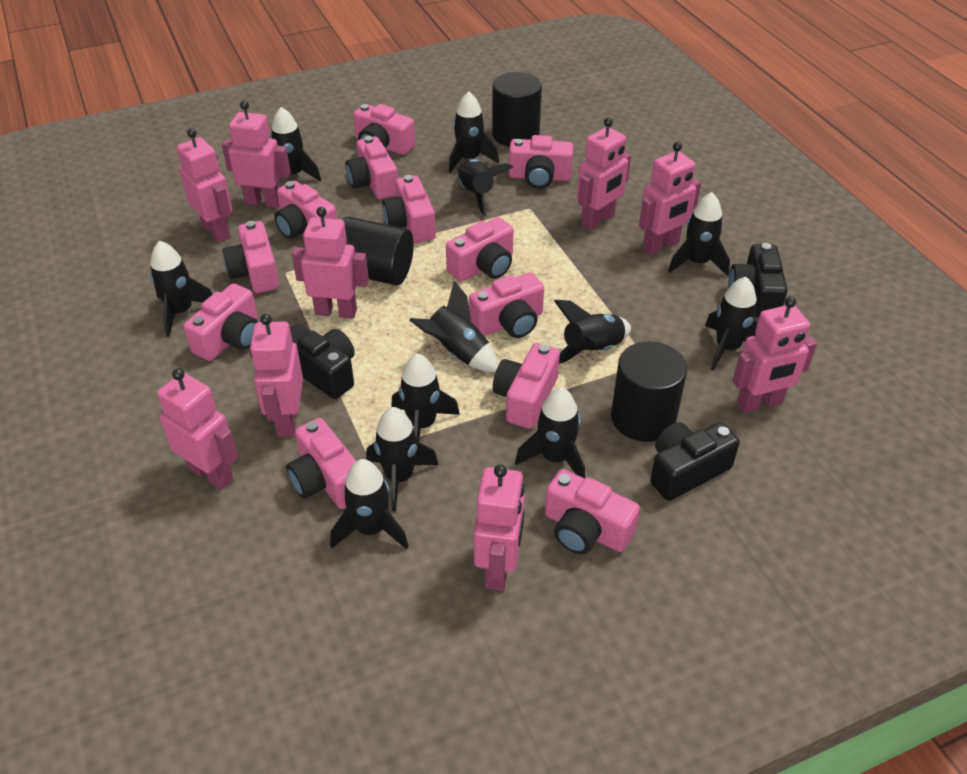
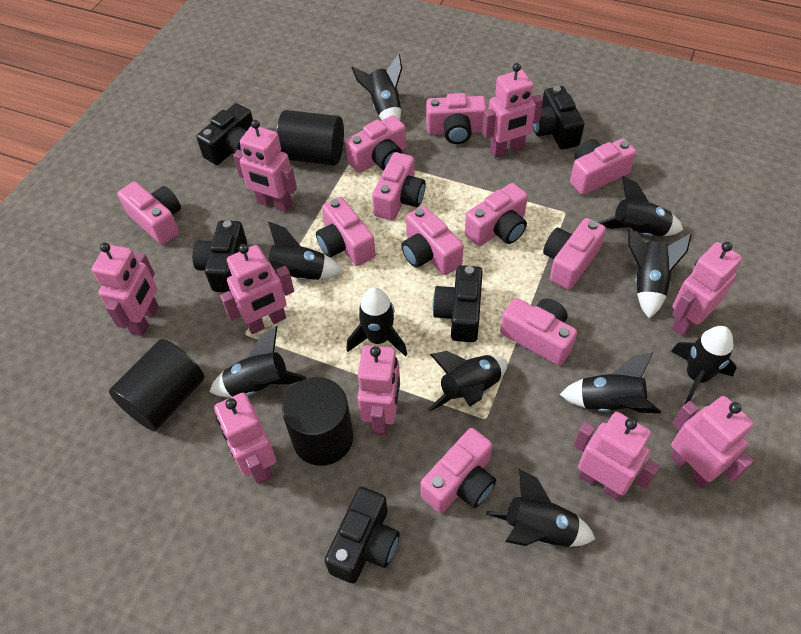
black camera: [290,324,355,399] [650,422,740,501] [729,243,788,317] = 3 -> [192,220,247,292] [196,103,253,165] [324,487,400,583] [433,265,483,342] [533,86,584,149] = 5
black rocket: [150,241,213,336] [271,107,321,181] [330,459,409,549] [366,407,438,512] [391,353,460,442] [410,281,498,372] [449,91,499,173] [455,159,514,216] [515,387,585,478] [554,300,631,364] [668,192,730,276] [705,277,757,371] = 12 -> [209,326,306,397] [268,221,343,280] [346,287,407,357] [351,54,402,120] [428,351,508,411] [486,469,595,547] [560,352,661,413] [598,176,683,236] [628,228,692,319] [671,326,737,404] = 10
pink camera: [184,283,258,361] [223,221,279,293] [274,181,337,239] [286,418,356,509] [346,136,398,199] [353,104,415,155] [382,175,436,243] [446,217,514,282] [469,272,544,338] [493,343,560,429] [509,135,573,189] [545,469,640,554] = 12 -> [117,182,181,245] [316,197,376,266] [345,115,406,173] [372,152,426,220] [401,206,463,275] [421,428,496,513] [426,93,487,144] [465,183,528,246] [500,298,577,366] [543,218,606,290] [570,139,636,195] = 11

